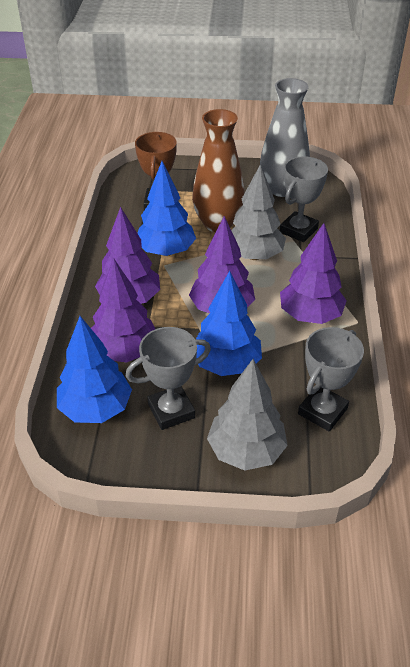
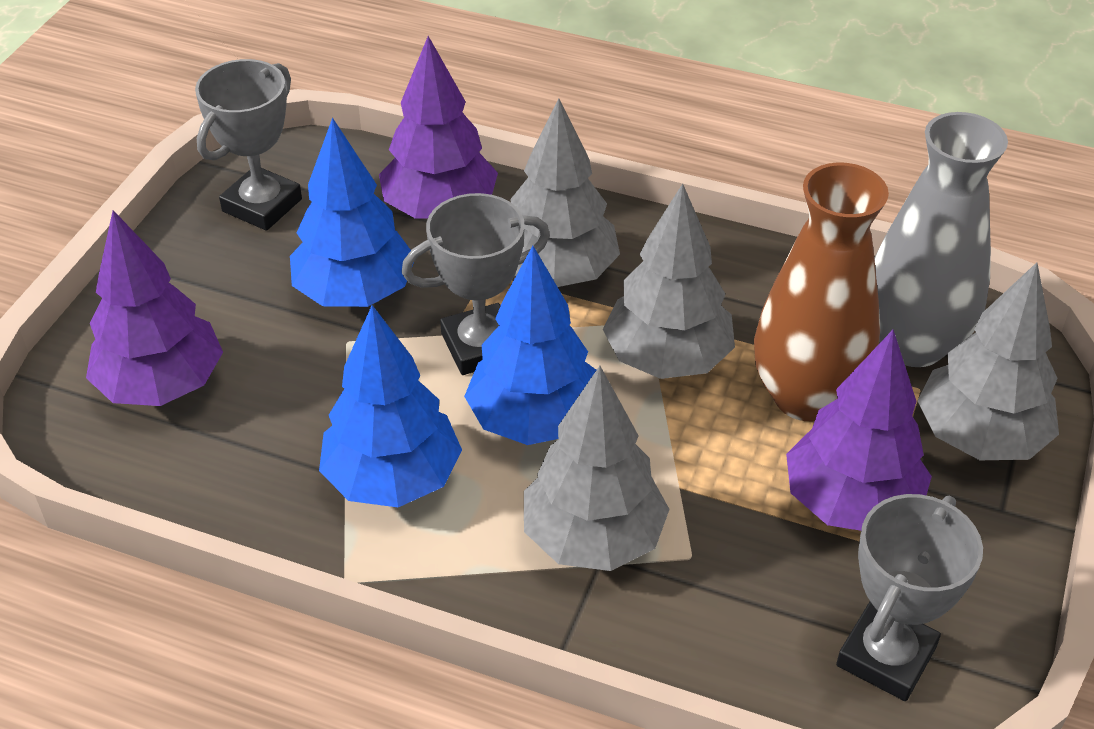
brown trophy: [135,132,177,210] = 1 -> none = 0
grey tree: [207,359,288,470] [231,164,286,260] = 2 -> [510,98,620,287] [524,366,670,571] [603,184,735,379] [917,263,1059,460] = 4
purple tree: [91,258,155,362] [95,207,160,304] [189,216,255,313] [280,223,347,324] = 4 -> [86,210,223,406] [379,36,498,219] [786,330,932,531] = 3

